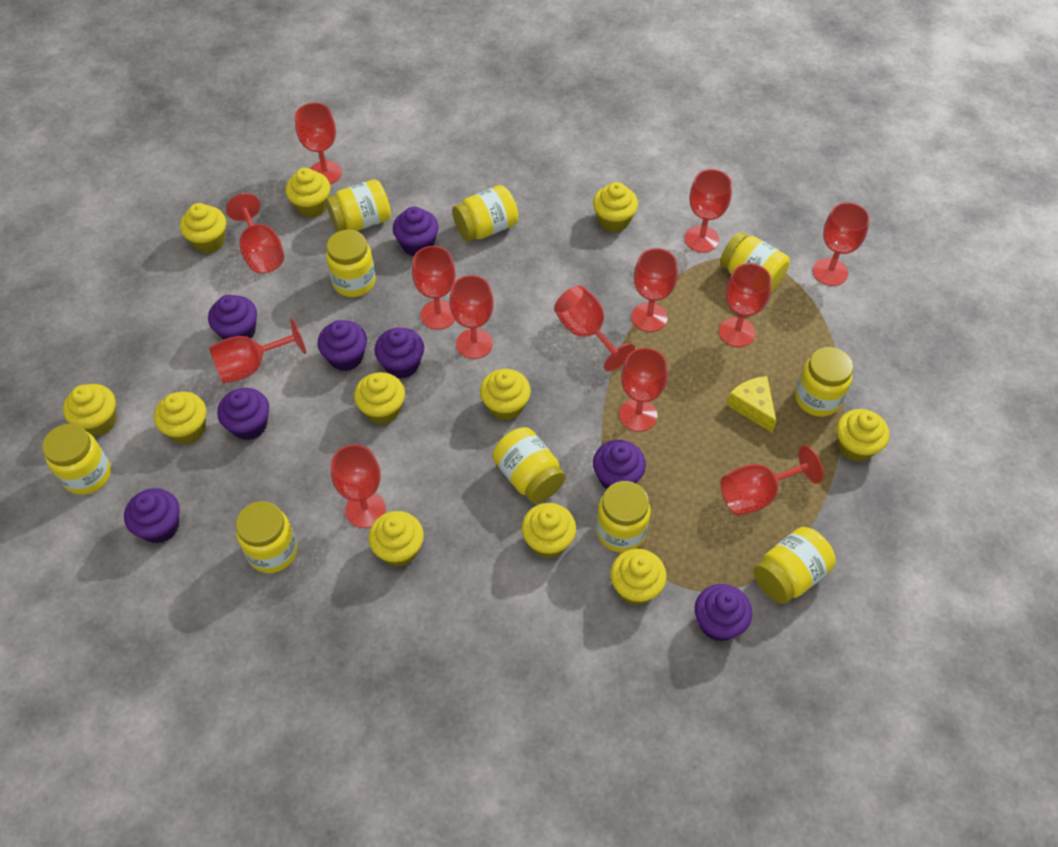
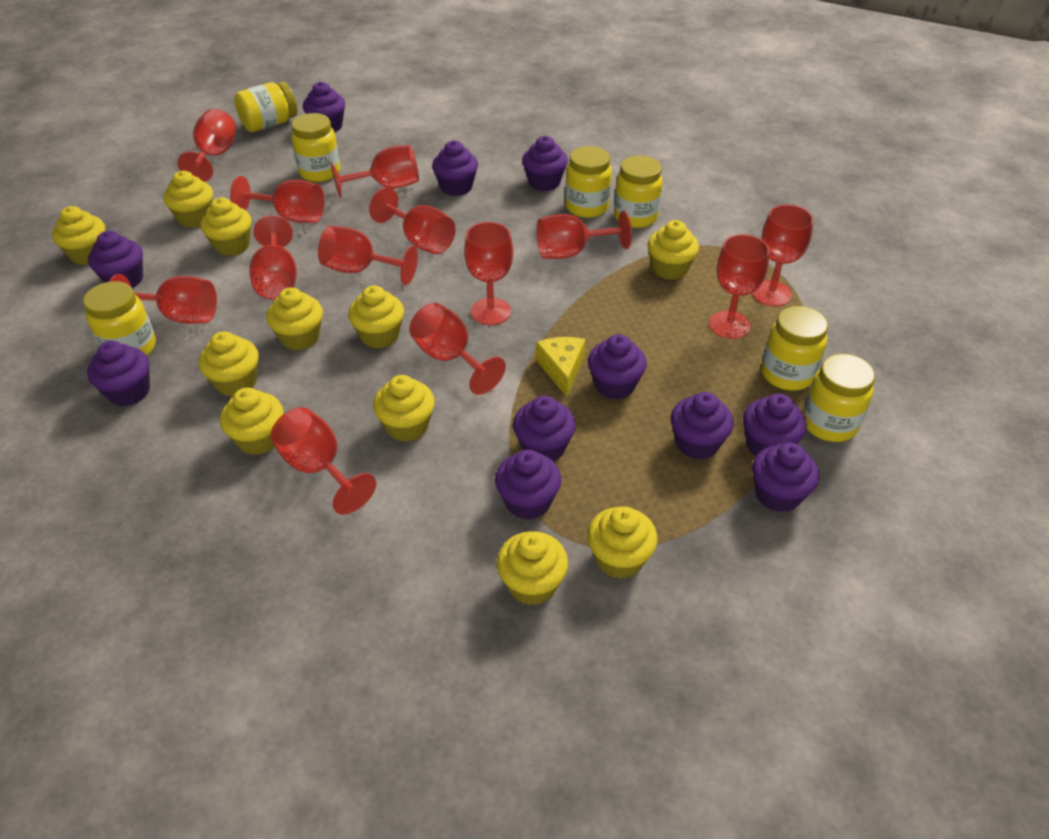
purple cupcake: [124,488,179,544] [208,295,257,340] [217,388,269,440] [318,320,367,371] [375,328,424,379] [393,206,439,256] [593,440,646,489] [695,584,752,641] = 8 -> [87,341,150,406] [88,231,143,288] [303,82,345,132] [432,141,478,196] [495,450,561,520] [513,396,576,462] [522,136,568,191] [588,334,647,400] [671,392,734,460] [743,394,807,456] [752,442,819,512] = 11
yellow jar: [42,424,111,495] [236,501,297,573] [326,179,391,232] [326,230,376,297] [452,185,518,242] [493,427,566,503] [596,481,651,553] [720,232,790,292] [754,527,836,604] [795,347,853,417] = 10 -> [83,281,156,356] [234,81,297,132] [291,113,340,182] [565,146,612,218] [614,156,663,228] [761,306,828,391] [802,354,875,442] = 7

